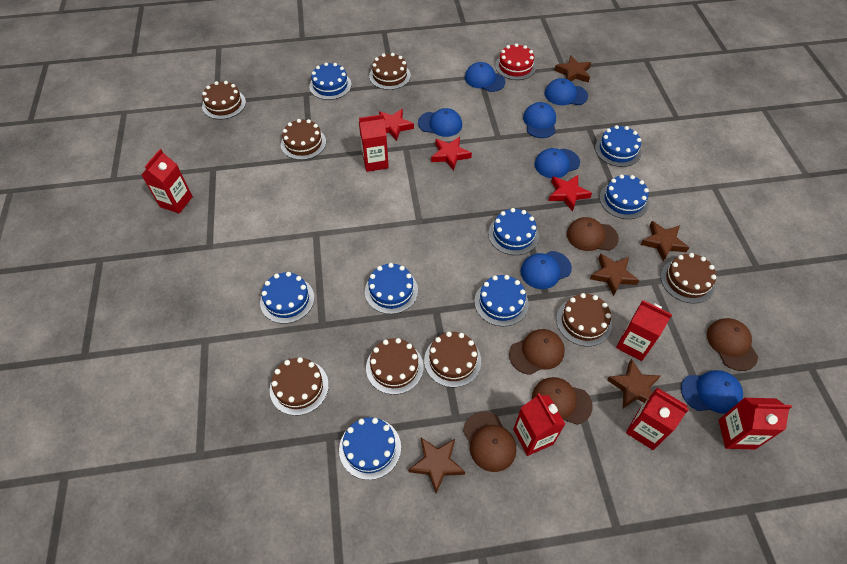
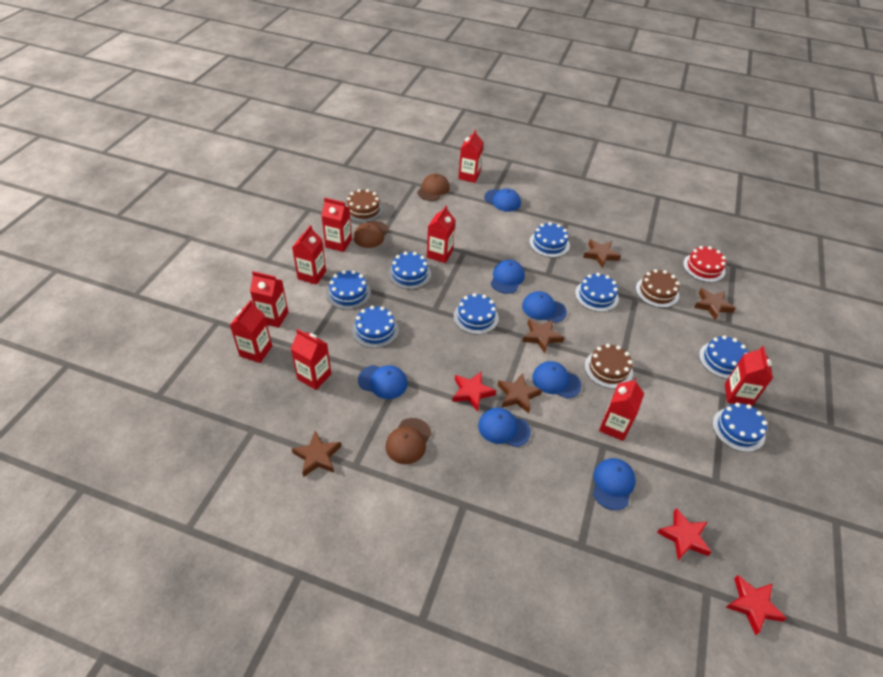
brown cake: [202,81,246,120] [270,357,329,416] [281,119,326,160] [366,338,424,395] [369,53,411,90] [424,332,481,387] [556,293,612,346] [661,253,717,304] = 8 -> [345,189,383,222] [585,344,633,389] [636,269,680,308] = 3
brown cap: [463,411,516,472] [509,329,565,375] [532,377,593,425] [567,217,619,251] [707,318,758,371] = 5 -> [353,221,389,248] [385,418,432,464] [417,174,450,201] = 3
red carton: [141,149,193,214] [359,114,389,172] [513,393,565,456] [616,300,673,361] [626,388,689,450] [719,398,792,449] = 6 -> [230,300,272,363] [250,271,288,328] [291,329,331,390] [292,225,326,285] [321,198,352,252] [427,206,455,263] [458,130,484,183] [599,377,644,441] [725,346,773,406] = 9

